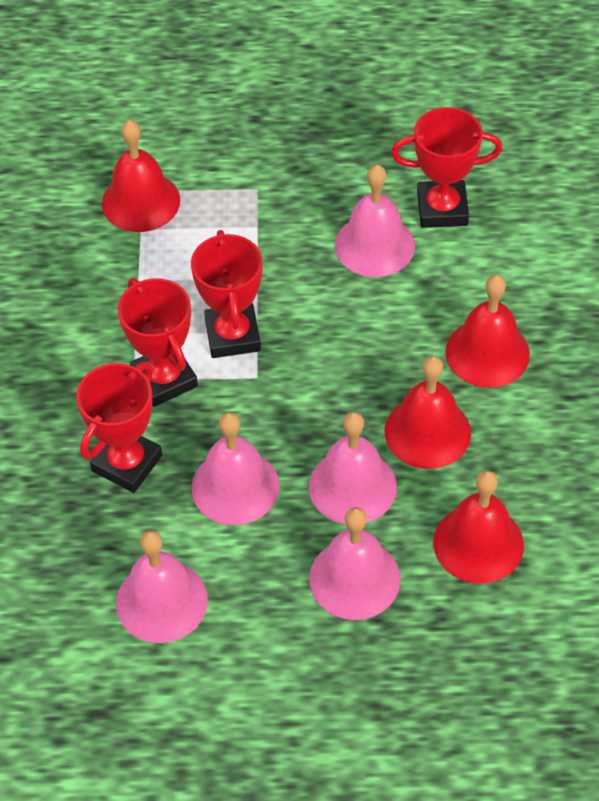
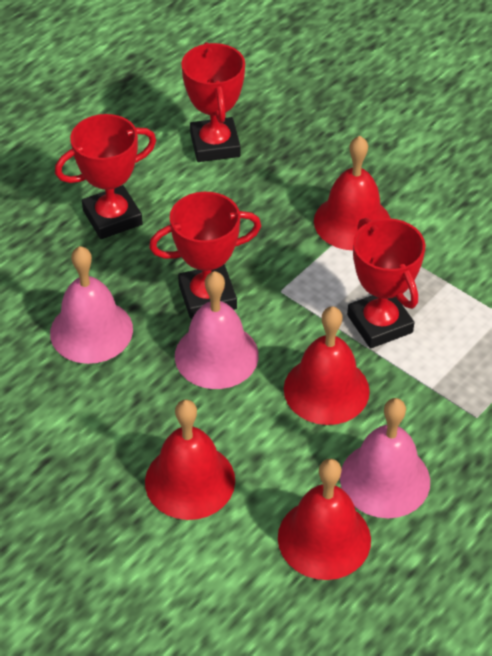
pink bell: [116,531,208,643] [191,412,280,525] [309,412,397,524] [309,507,401,620] [335,165,415,277] = 5 -> [50,246,133,364] [175,271,259,389] [340,398,430,518] = 3

